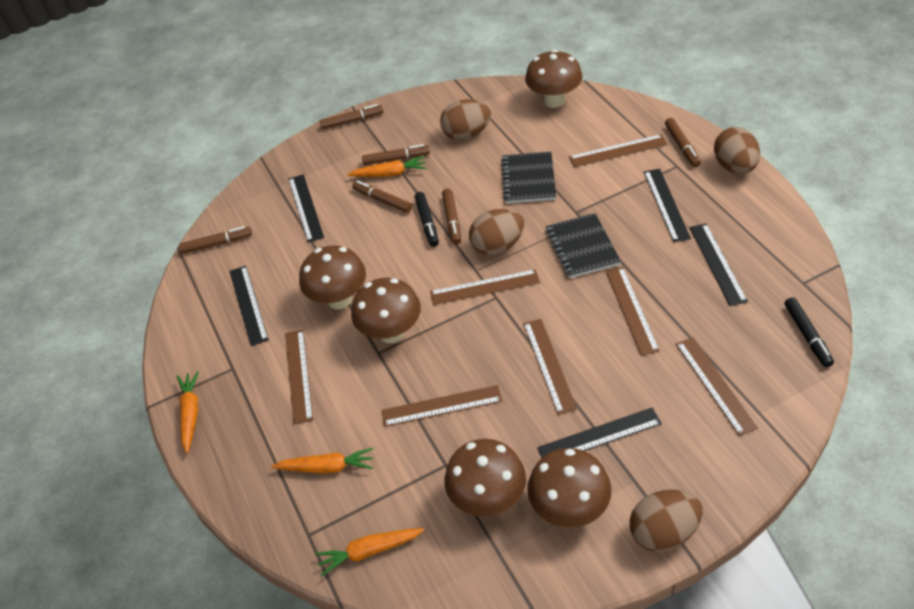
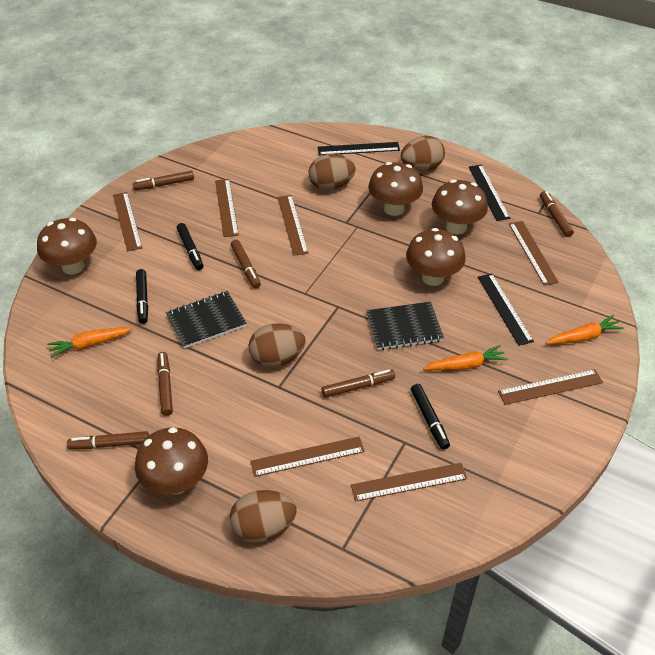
black marker: [415,192,439,247] [785,297,834,367] = 2 -> [136,269,148,324] [177,223,204,270] [411,384,450,450] = 3
black ruler: [229,266,269,346] [288,174,324,242] [537,408,662,457] [644,169,691,242] [689,223,748,306] = 5 -> [318,142,400,155] [469,165,510,221] [478,274,534,346] = 3
orange carrot: [177,371,199,454] [271,448,373,474] [315,528,424,577] [347,156,426,177] = 4 -> [47,327,133,358] [423,345,508,371] [546,315,624,344] = 3

